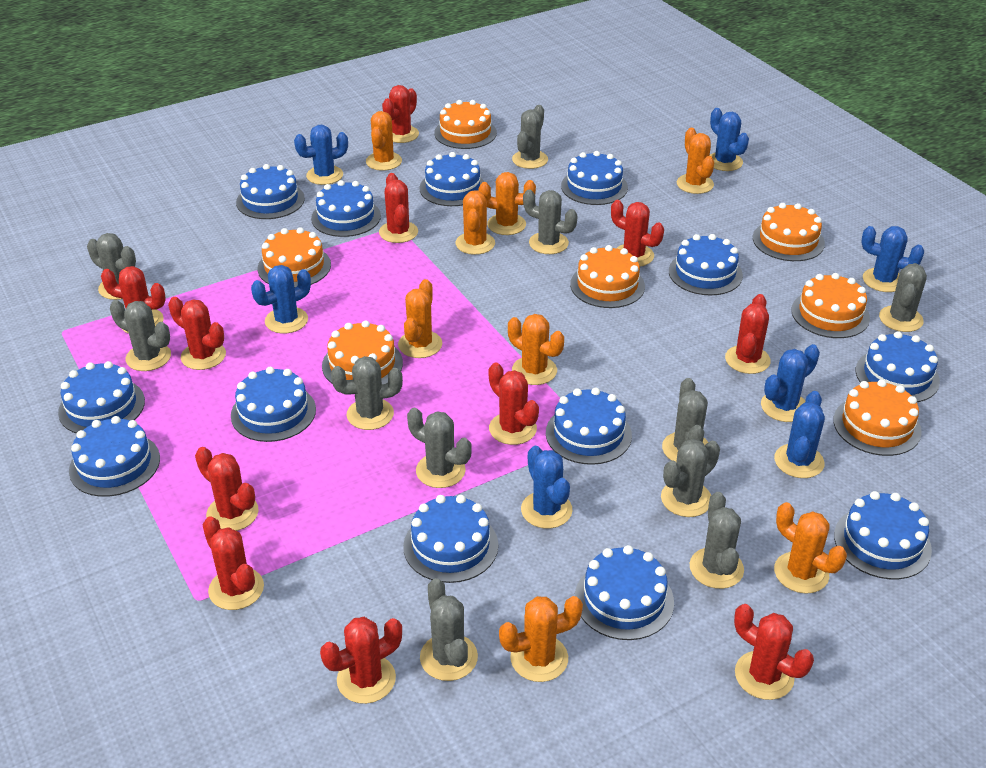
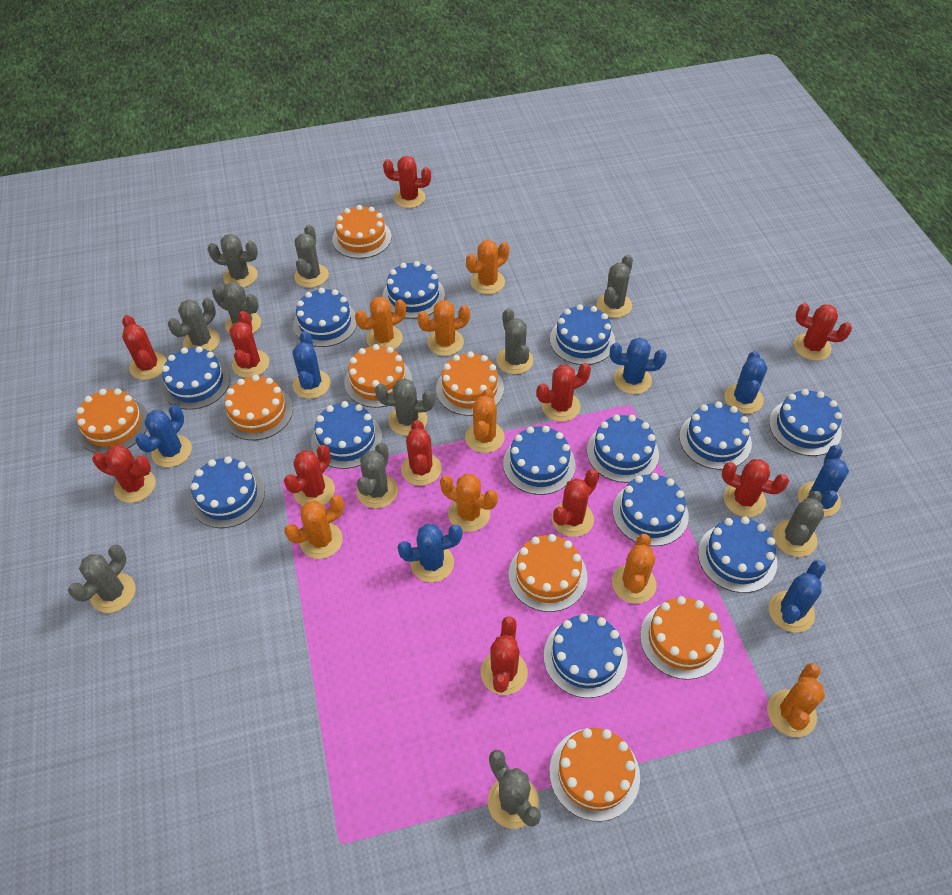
orange cake: [257,227,331,288] [322,320,403,384] [434,100,497,149] [570,245,645,308] [753,203,825,261] [791,273,870,338] [833,379,922,456] = 7 -> [76,388,148,454] [223,375,293,440] [332,205,392,259] [344,344,412,408] [436,351,504,416] [509,534,587,612] [549,728,640,821] [640,596,724,680] = 8

